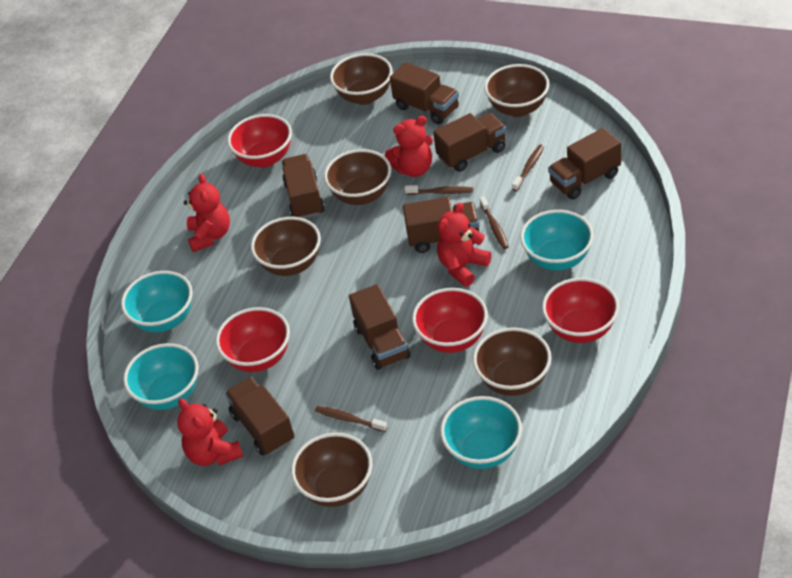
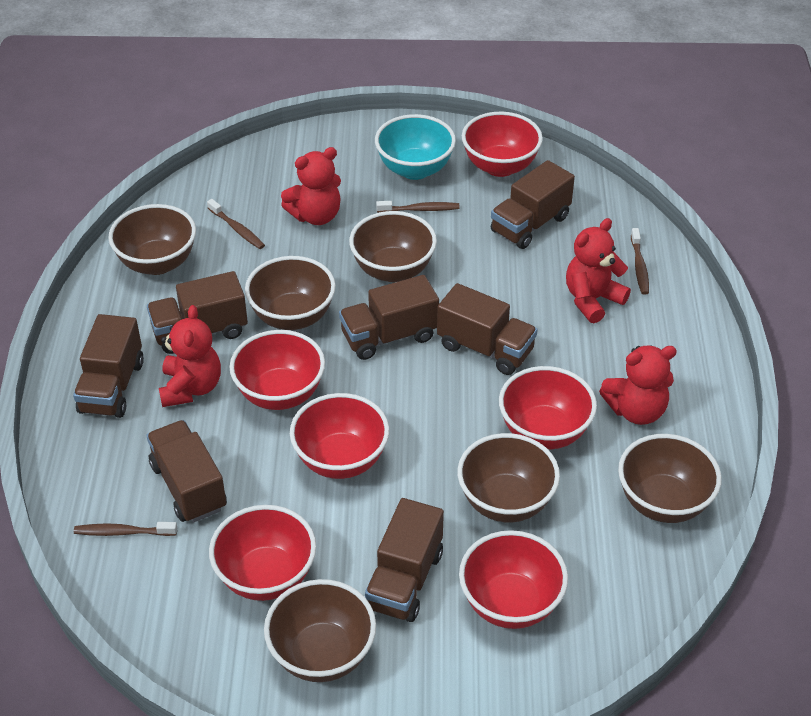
red bowl: [216,307,290,372] [227,114,292,168] [412,288,488,353] [542,278,619,343] = 4 -> [209,505,316,601] [229,330,325,410] [290,393,389,479] [459,530,568,629] [462,112,543,177] [499,366,597,449] = 6
turquoise bowl: [121,271,193,332] [123,343,199,410] [440,396,522,469] [520,210,594,271] = 4 -> [375,114,456,180] = 1

